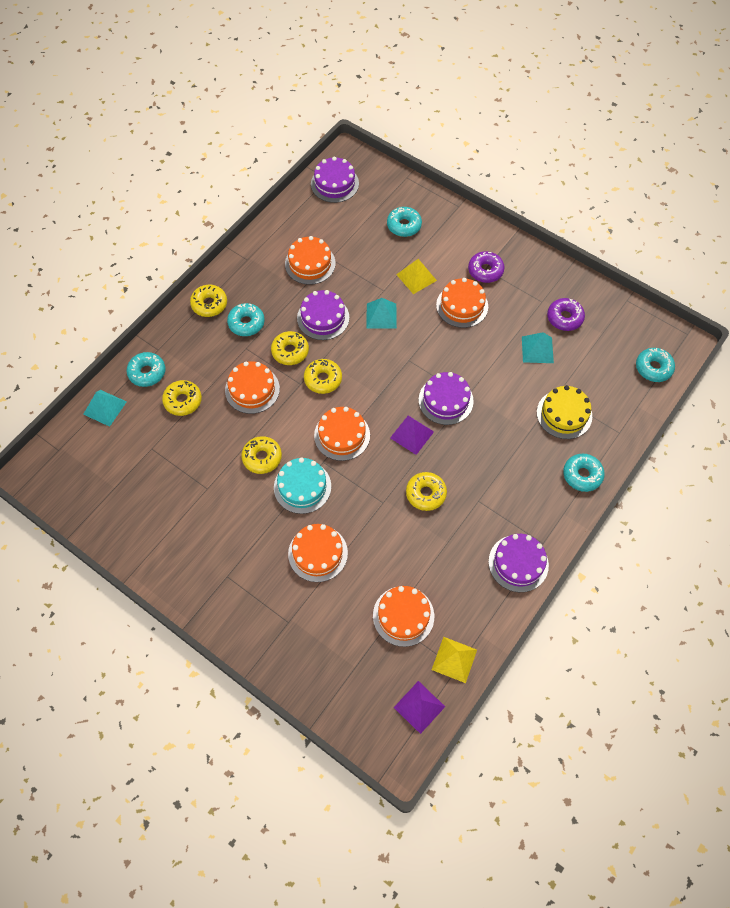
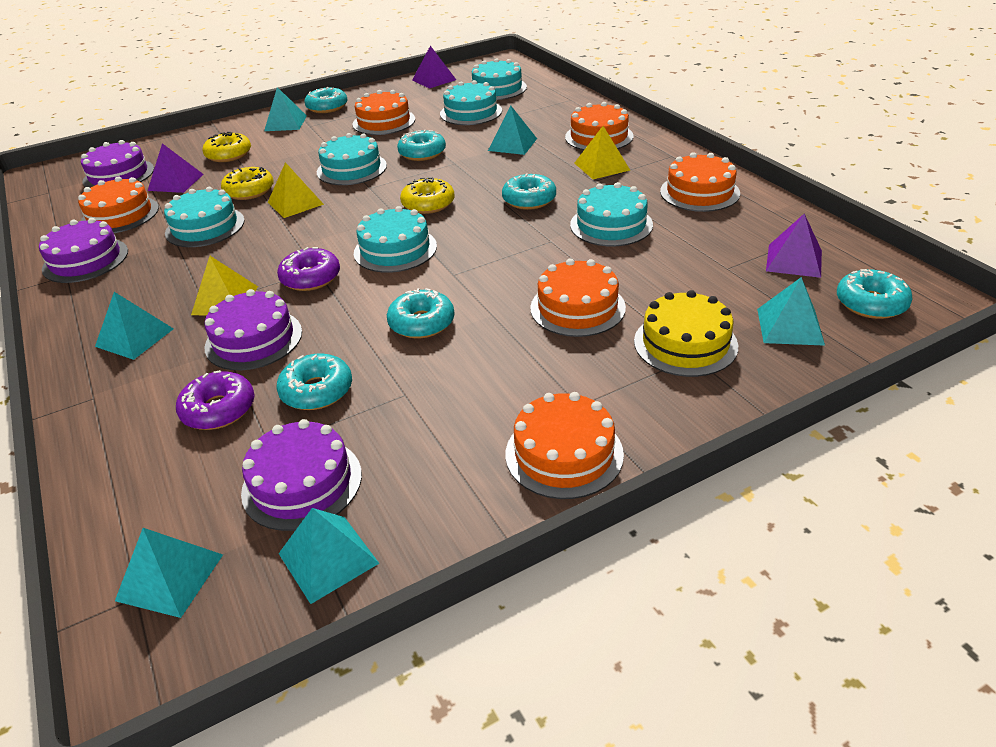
purple pyramid: [390,416,434,455] [394,681,445,734] = 2 -> [148,143,204,193] [412,46,456,89] [766,213,822,278] = 3
turquoise cake: [274,458,331,514] = 1 -> [164,187,245,247] [317,133,387,185] [354,206,437,273] [440,80,502,125] [472,58,527,100] [570,182,653,246] = 6
turquoise donut: [127,352,165,387] [227,303,265,336] [387,207,422,237] [563,454,605,492] [636,348,675,382] = 5 -> [276,353,352,410] [304,87,347,113] [387,288,455,338] [397,130,446,161] [502,173,556,210] [837,269,912,319] = 6
turquoise pyramid: [83,390,127,427] [367,298,397,329] [522,332,554,363] = 3 -> [95,292,174,360] [115,528,223,618] [264,87,307,131] [278,508,379,604] [488,106,537,155] [757,277,825,346] = 6
yellow donut: [162,380,202,416] [190,285,227,317] [241,436,282,474] [271,331,309,365] [304,359,342,394] [406,472,447,511] = 6 -> [202,132,251,162] [221,167,274,200] [400,177,454,214] = 3
yellow pyramid: [396,259,437,294] [432,637,477,683] = 2 -> [191,256,258,315] [268,162,324,218] [574,126,630,179] = 3

